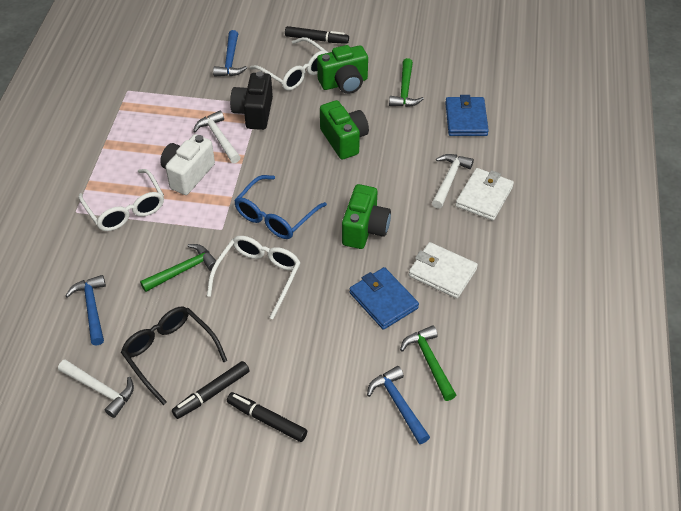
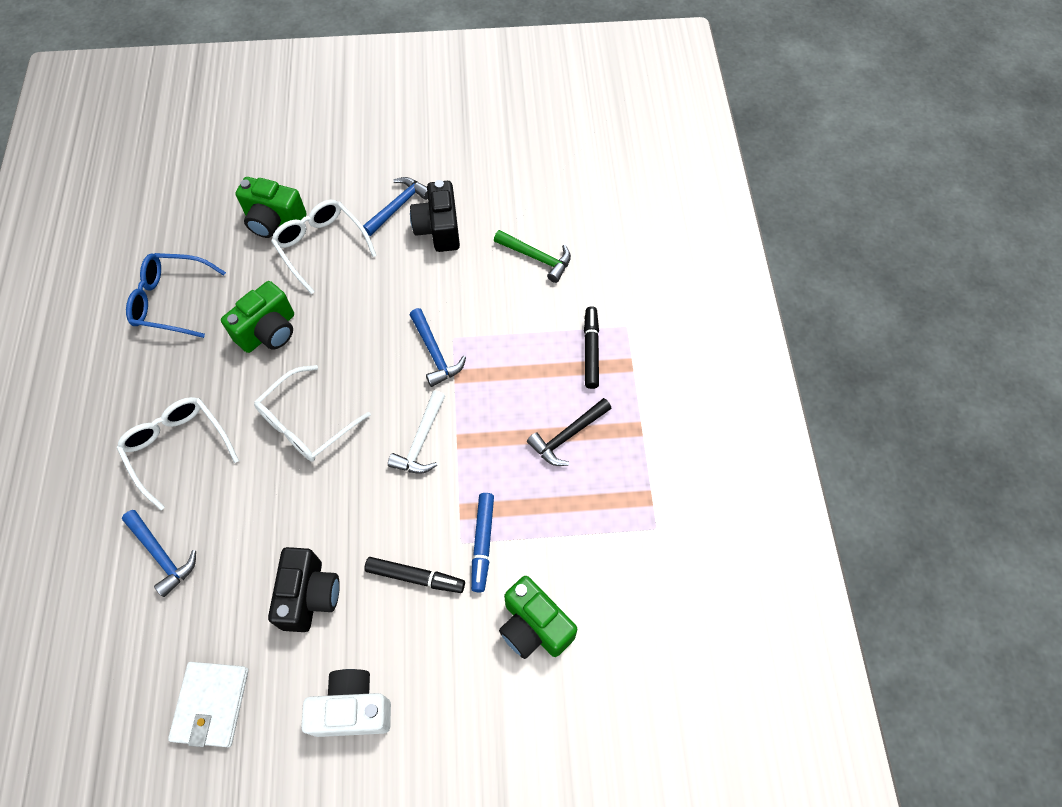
black camera: [230,71,273,130] = 1 -> [268,547,340,632] [410,180,460,252] = 2
black glasses: [121,307,227,405] = 1 -> none = 0
black hammer: none = 0 -> [527,398,612,466] = 1
black marker: [172,361,250,419] [227,392,307,442] [285,26,349,44] = 3 -> [364,557,465,593] [584,306,599,389] = 2
blue marker: none = 0 -> [471,493,494,592] = 1
blue wallet: [350,267,419,330] [445,95,489,136] = 2 -> none = 0
green hammer: [140,244,216,292] [389,58,424,107] [400,325,456,401] = 3 -> [494,230,571,283] = 1
white hammer: [58,359,134,418] [193,111,241,163] [432,154,474,209] = 3 -> [388,390,445,474] = 1
white wallet: [409,242,478,299] [456,168,514,221] = 2 -> [168,662,249,747] = 1

